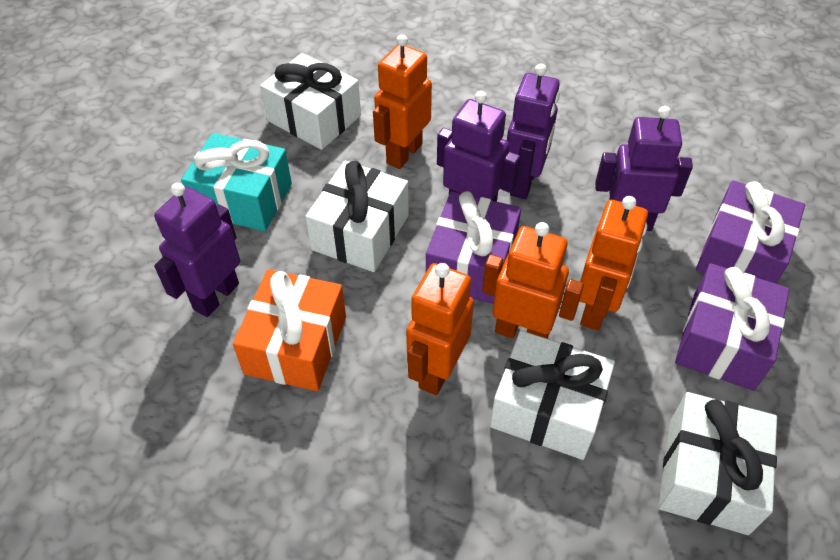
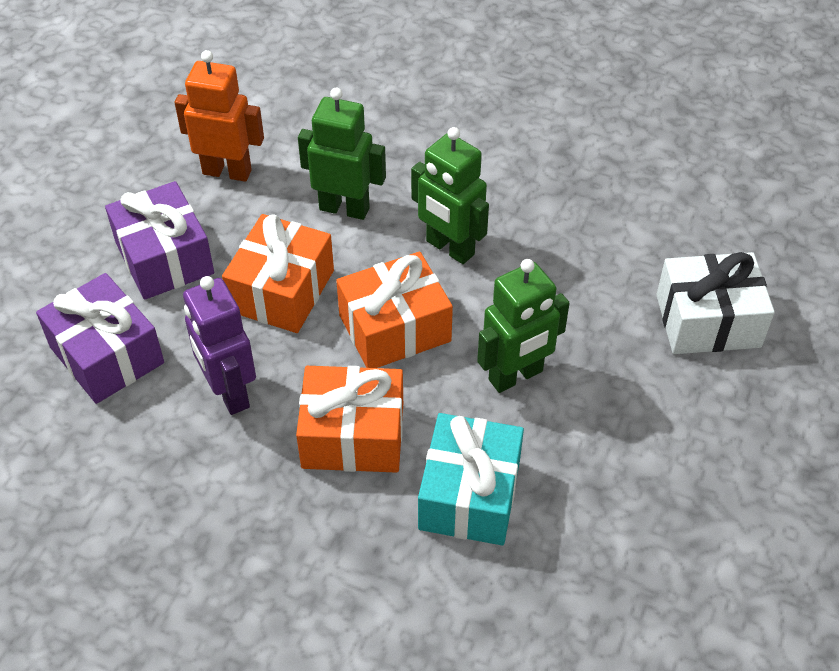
green robot: none = 0 -> [298,88,386,220] [411,127,489,264] [477,259,569,393] = 3
orange gift: [233,269,346,391] = 1 -> [222,214,334,333] [296,366,403,473] [336,251,453,368] = 3
orange robot: [373,34,432,169] [406,263,474,395] [482,222,584,339] [579,196,648,331] = 4 -> [175,50,264,182] = 1
purple gift: [426,191,521,304] [675,263,790,391] [696,180,805,284] = 3 -> [36,273,164,404] [105,181,214,300] = 2
purple robot: [154,183,240,317] [437,91,520,202] [507,64,560,199] [595,106,693,231] = 4 -> [183,276,256,415] = 1
white gift: [260,53,361,150] [305,160,409,272] [490,331,615,460] [658,392,777,535] = 4 -> [656,252,775,354] = 1

